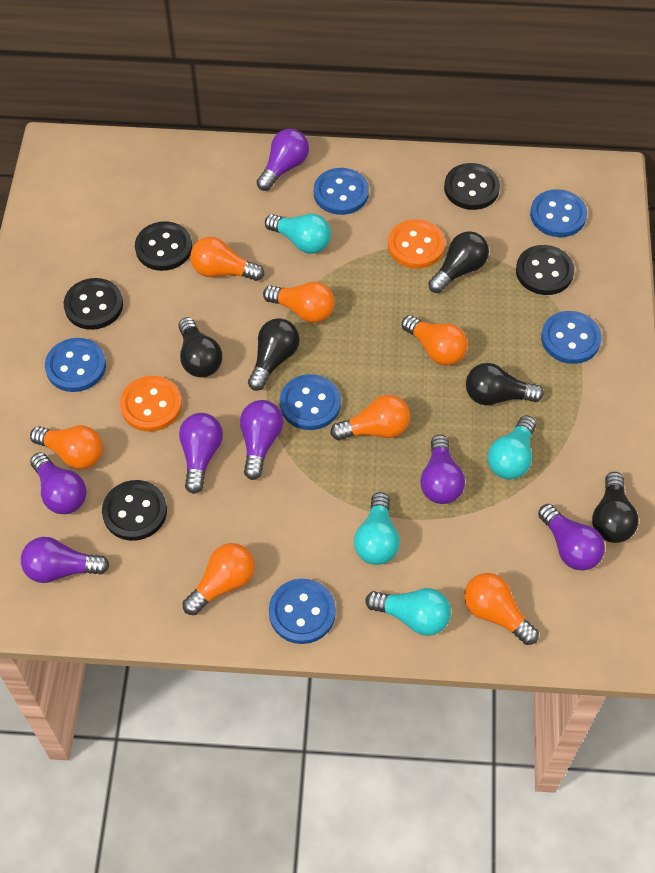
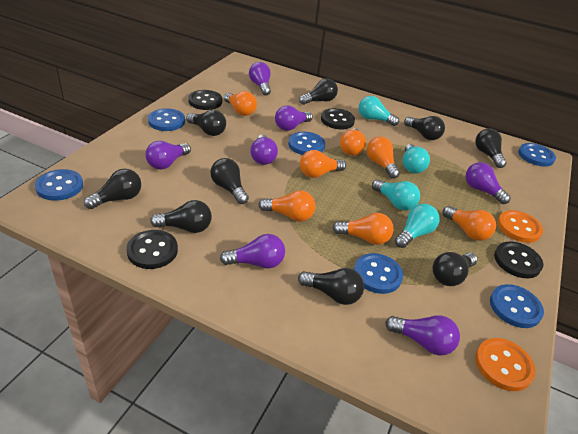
black button: [64,278,123,330] [102,480,167,541] [135,221,192,271] [444,163,500,210] [516,245,574,295] = 5 -> [126,230,178,269] [188,90,222,110] [321,108,355,129] [494,241,543,278] = 4
black light bulb: [178,317,222,378] [248,318,300,391] [428,231,489,293] [466,363,544,405] [592,472,638,543] = 5 -> [84,169,141,209] [150,200,212,233] [186,110,226,136] [210,158,249,204] [298,268,364,305] [299,79,338,105] [404,116,445,140] [433,252,477,286] [475,128,507,168] = 9

